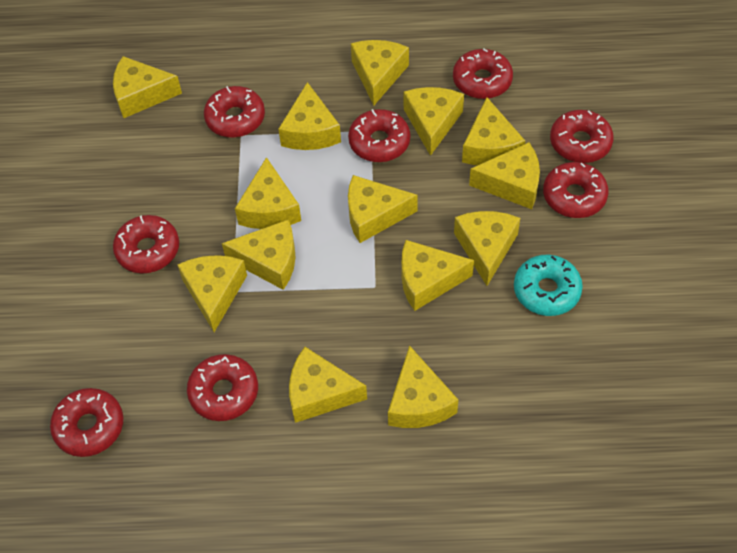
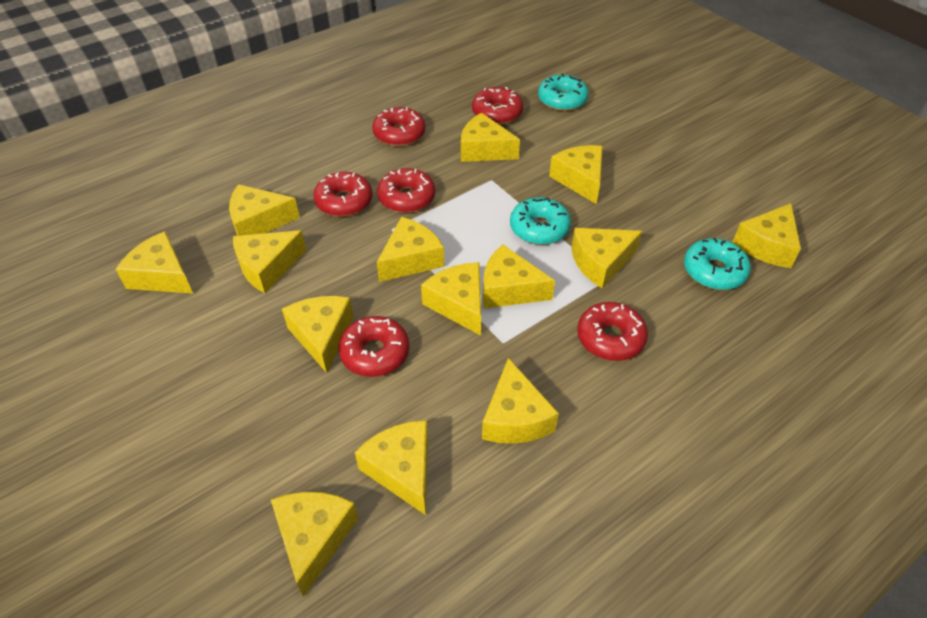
red donut: [50,388,123,457] [113,215,179,273] [187,354,258,421] [204,86,265,138] [348,109,410,162] [453,49,513,99] [543,162,609,218] [550,110,614,163] = 8 -> [313,172,372,217] [338,316,409,377] [372,107,426,146] [377,168,435,213] [472,87,523,124] [577,302,648,361] = 6
turquoise donut: [514,255,583,316] = 1 -> [510,197,571,245] [538,74,589,111] [684,238,751,290] = 3

